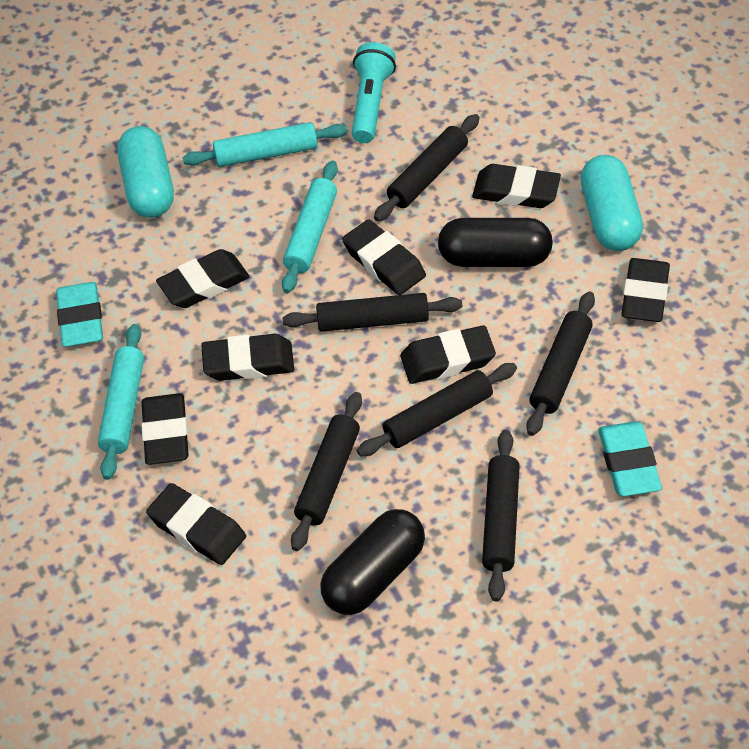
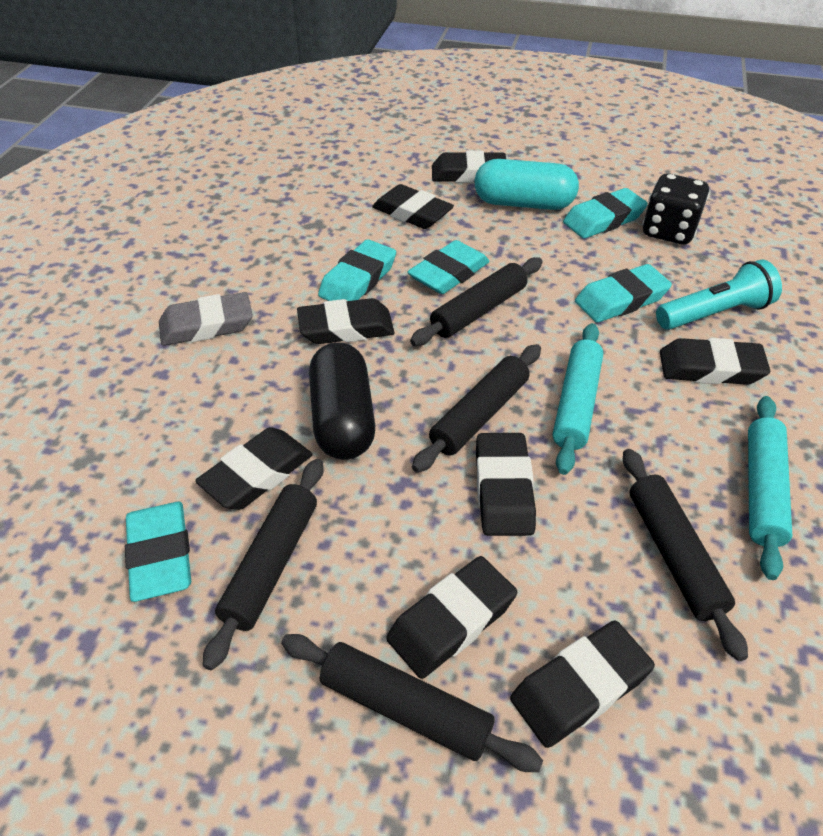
black capsule: [320,509,425,615] [438,218,553,267] = 2 -> [309,342,375,460] = 1
black dice: none = 0 -> [642,173,709,244] = 1
black rolling pin: [282,293,462,332] [291,392,362,551] [357,363,517,456] [374,114,480,222] [482,430,520,602] [526,291,595,436] = 6 -> [203,459,323,670] [281,634,543,772] [410,257,543,346] [412,344,541,473] [623,449,748,661] = 5
grey eraser: none = 0 -> [159,292,253,346] = 1
turquoise capsule: [117,126,174,218] [581,155,643,251] = 2 -> [475,159,579,210] = 1
turquoise eraser: [56,282,103,347] [598,421,662,496] = 2 -> [125,502,191,602] [318,239,396,301] [407,240,490,294] [563,188,648,239] [575,264,672,323] = 5
turquoise rolling pin: [98,324,144,480] [183,122,347,167] [282,160,338,293] = 3 -> [553,323,603,475] [748,396,792,580] = 2

